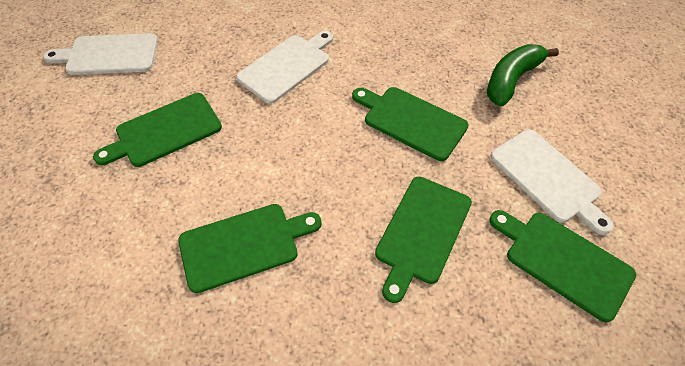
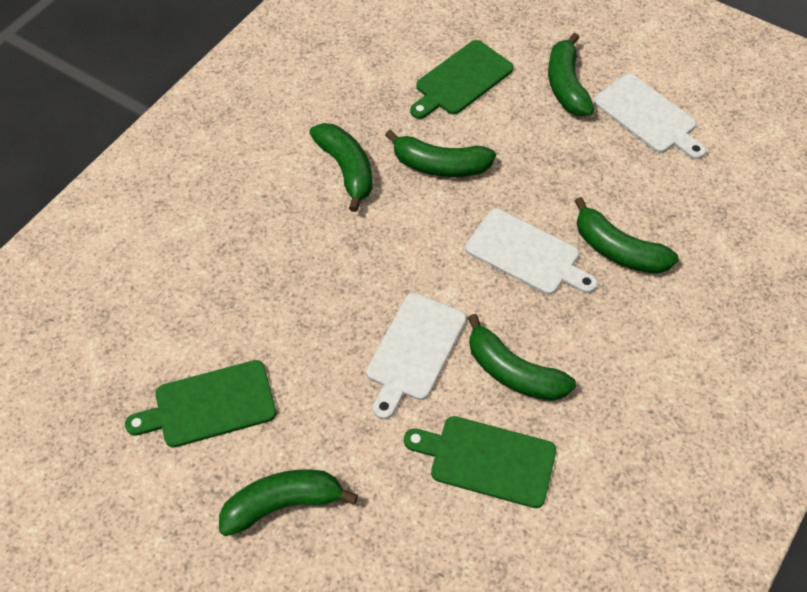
green banana: [487,44,559,106] = 1 -> [219,469,358,536] [309,123,372,212] [385,130,496,177] [468,314,576,401] [548,33,594,116] [575,197,679,274] = 6
green cutting board: [93,93,222,167] [178,204,322,293] [352,87,469,161] [375,177,472,303] [489,210,636,322] = 5 -> [125,360,276,448] [404,416,556,508] [410,40,514,119] = 3

